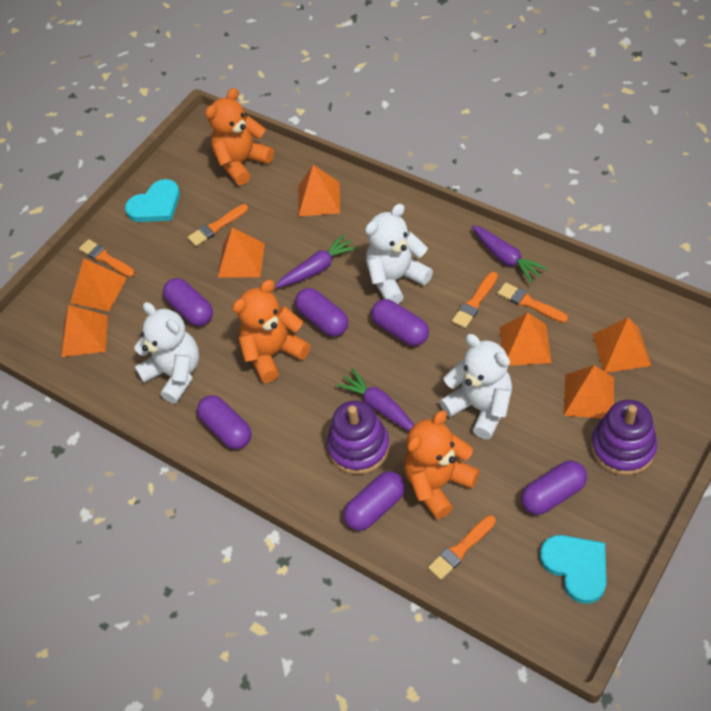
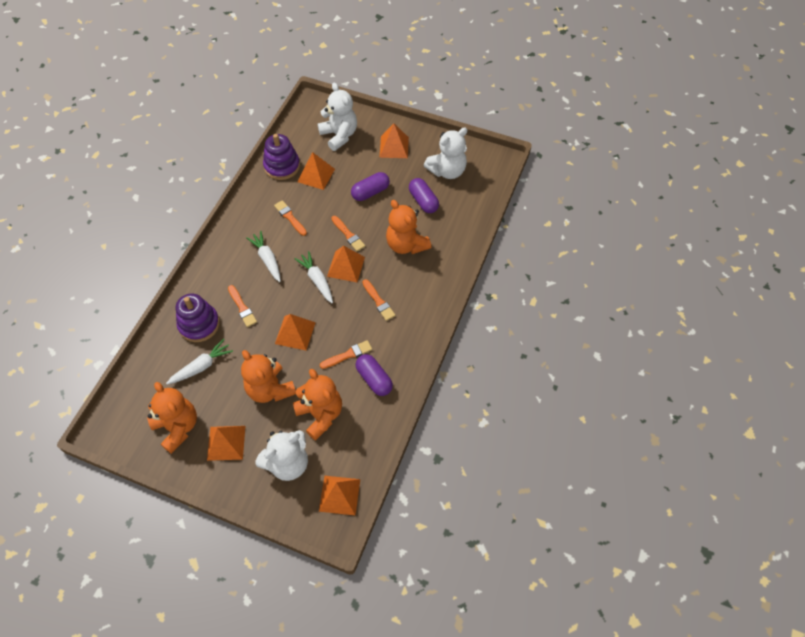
orange pyramid: [61,305,108,357] [70,258,127,311] [218,227,265,278] [298,165,340,217] [500,312,552,366] [564,365,614,418] [592,317,651,373] = 7 -> [207,426,245,461] [275,314,316,351] [297,152,335,190] [319,476,360,516] [327,246,365,282] [379,124,409,158] = 6
orange teddy bear: [205,88,274,185] [232,280,310,383] [404,410,480,519] = 3 -> [147,382,197,454] [241,350,296,403] [293,369,342,440] [386,200,431,254] = 4
purple capsule: [163,278,213,326] [197,395,251,449] [295,288,348,337] [344,471,405,531] [371,299,429,346] [521,461,587,515] = 6 -> [351,172,390,201] [355,354,393,396] [409,178,439,213] = 3
purple carrot: [275,234,358,288] [336,368,414,431] [471,225,548,284] = 3 -> none = 0
turquoise heart: [125,179,180,222] [540,535,606,604] = 2 -> none = 0
white carrot: none = 0 -> [166,339,233,385] [246,231,281,282] [294,251,333,303] = 3

